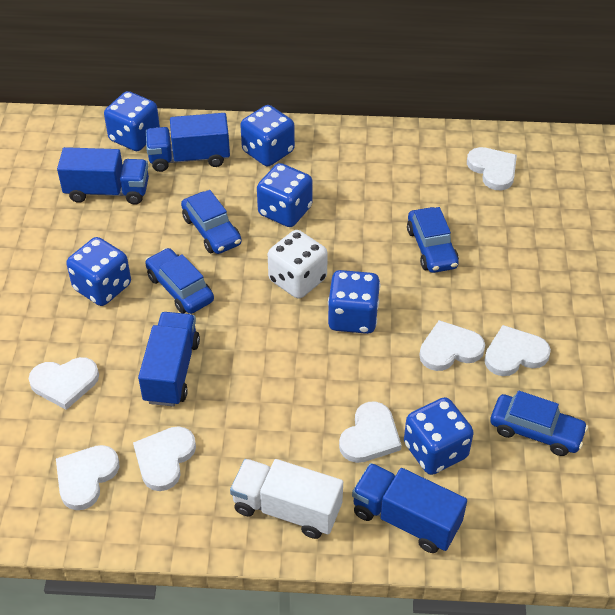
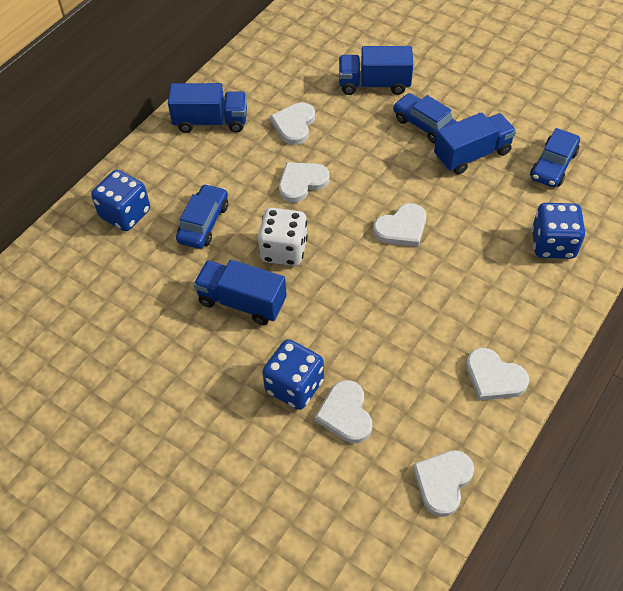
blue car: [145,248,214,314] [181,190,242,254] [407,207,459,273] [490,391,588,456] = 4 -> [176,184,228,249] [393,93,457,144] [530,128,580,187] = 3
blue dice: [66,237,131,306] [104,91,160,151] [240,105,295,167] [257,163,313,227] [328,270,380,334] [404,397,474,475] = 6 -> [91,170,150,231] [262,339,324,410] [532,203,585,259] = 3
white heart: [29,357,99,410] [56,445,119,510] [133,426,196,491] [339,401,402,463] [419,320,485,371] [467,147,517,190] [484,325,551,376] = 7 -> [270,103,315,145] [279,162,330,203] [315,380,372,443] [373,203,426,247] [413,450,474,517] [466,348,529,401] = 6
white truck: [230,459,343,539] = 1 -> none = 0

